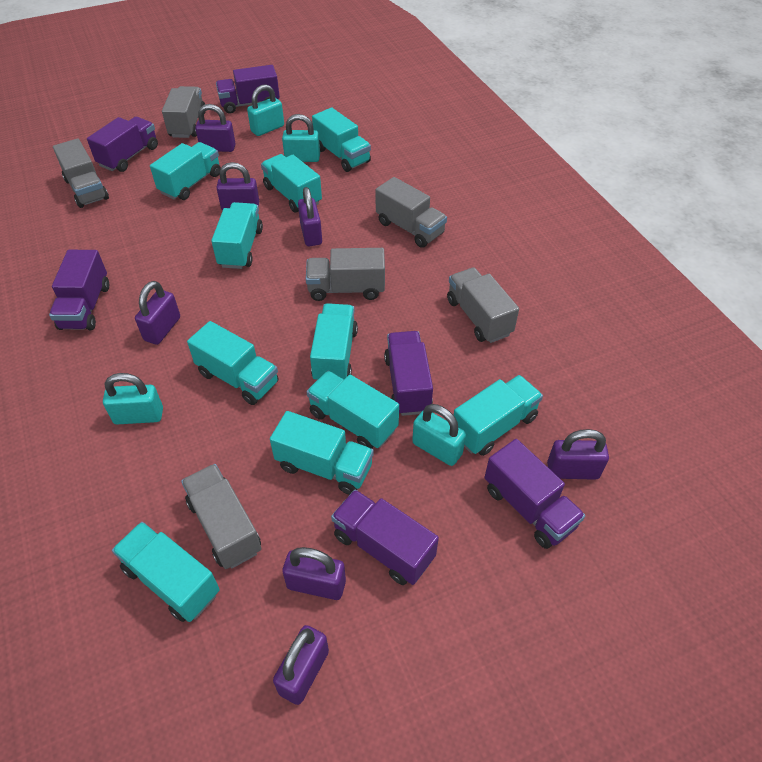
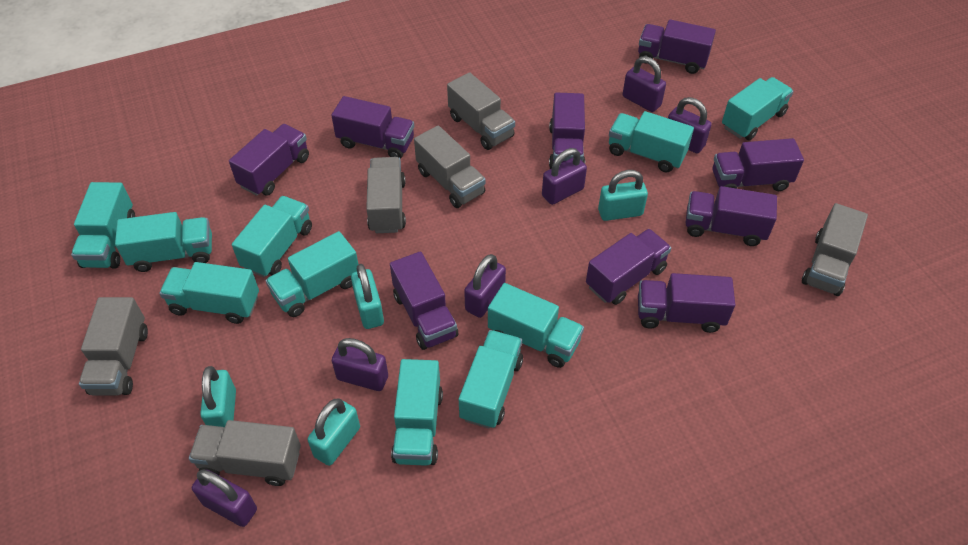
purple padlock: [135,281,180,345] [195,104,236,152] [217,162,259,211] [273,625,329,705] [283,547,346,600] [298,187,322,246] [547,429,609,480] = 7 -> [192,469,257,527] [332,338,388,391] [464,254,506,318] [542,148,587,205] [623,56,666,112] [668,97,712,153] = 6
purple truck: [49,250,109,330] [87,117,158,172] [216,65,280,114] [331,490,439,585] [384,331,433,416] [485,439,585,549] = 6 -> [229,124,309,196] [331,96,414,159] [390,251,458,350] [549,93,585,169] [586,229,671,305] [638,19,716,74] [638,273,735,333] [686,186,777,246] [713,138,804,191] = 9

